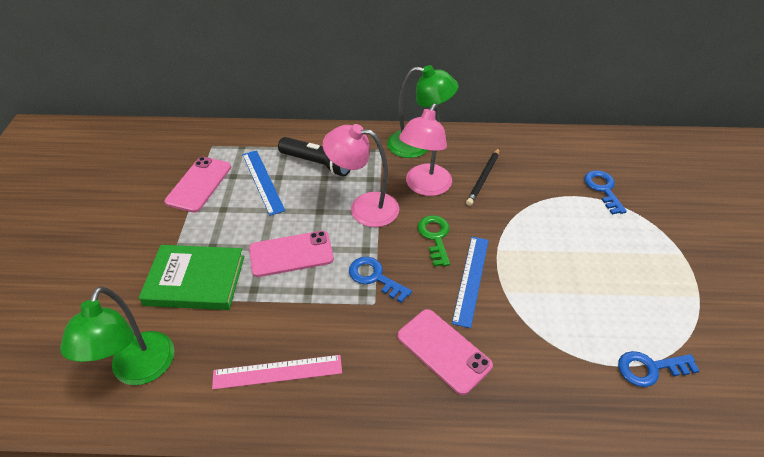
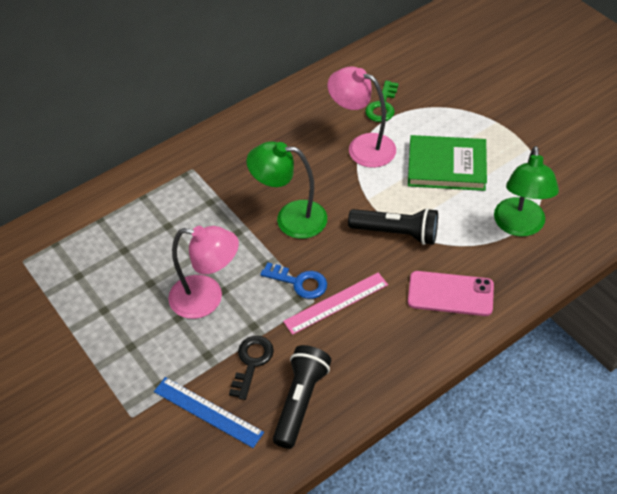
black flashlight: [278,137,351,177] = 1 -> [273,345,331,449] [348,208,438,245] = 2
black key: none = 0 -> [229,336,274,400] = 1
black pencil: [466,148,500,206] = 1 -> none = 0
blue key: [349,257,412,303] [584,170,627,214] [618,351,700,387] = 3 -> [260,262,327,299] = 1
blue ruler: [242,150,285,216] [452,237,489,328] = 2 -> [154,377,264,448] = 1
pink phone: [165,157,231,213] [249,231,334,277] [398,309,493,395] = 3 -> [408,271,494,316] = 1

